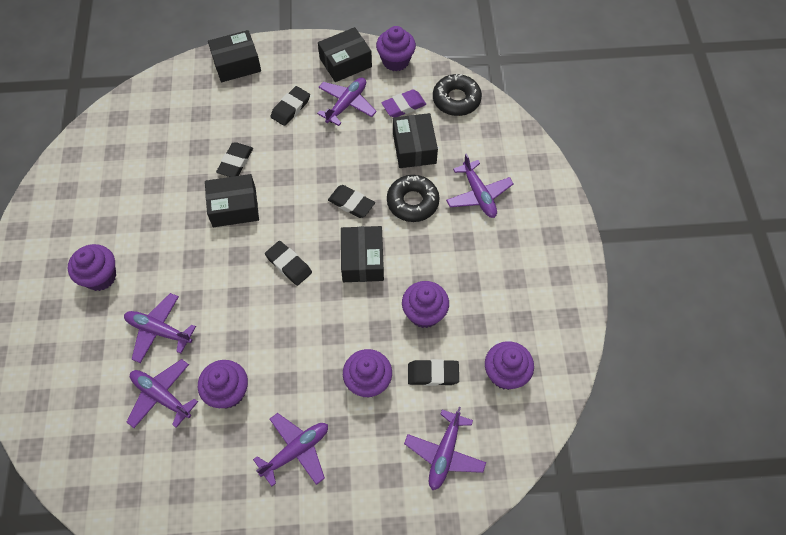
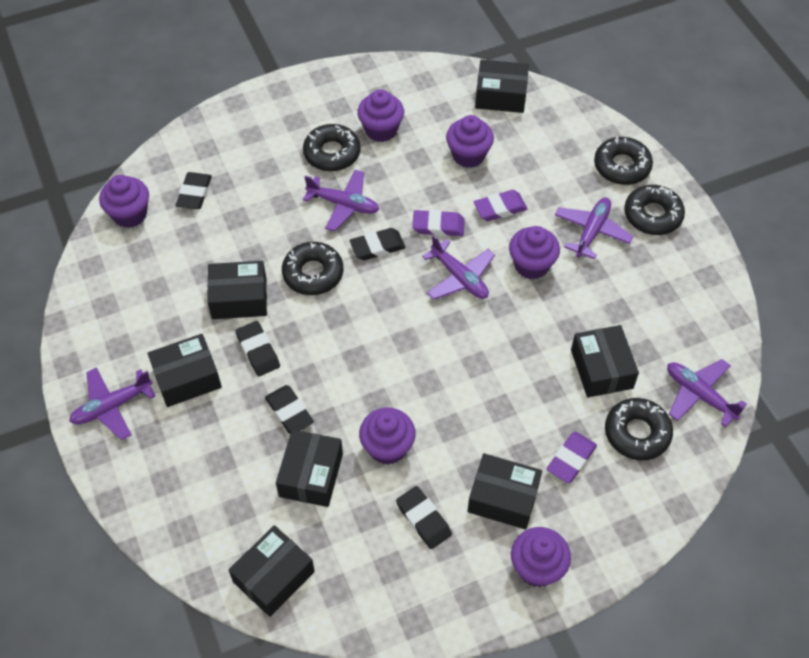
black box: [205,174,259,227] [208,30,261,82] [318,27,372,82] [341,226,384,282] [393,113,438,168] = 5 -> [147,334,222,407] [207,261,267,319] [229,525,315,617] [276,430,343,507] [468,453,542,529] [475,60,529,113] [571,325,639,397] = 7
black donut: [387,175,440,222] [433,74,482,116] = 2 -> [282,242,343,295] [303,124,360,171] [594,136,653,185] [605,398,673,460] [624,185,685,235] = 5
purple eraser: [381,89,426,118] = 1 -> [412,210,465,236] [474,190,528,221] [546,432,597,483] = 3
purple plane: [124,293,196,363] [126,359,198,428] [253,413,328,487] [317,78,377,126] [404,407,486,490] [446,153,514,218] = 6 -> [69,367,155,440] [303,170,379,232] [422,234,495,300] [555,197,634,259] [667,359,747,427] = 5

